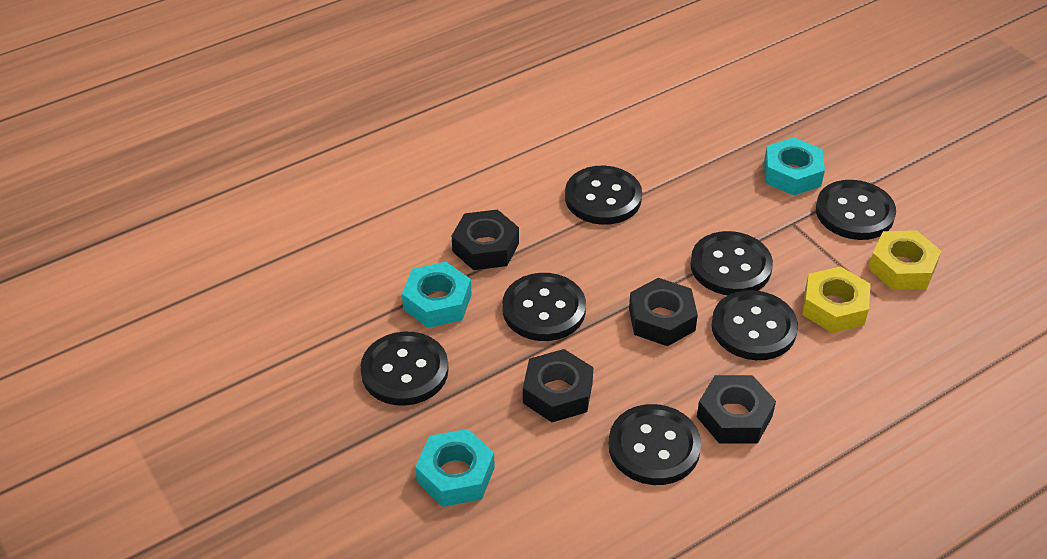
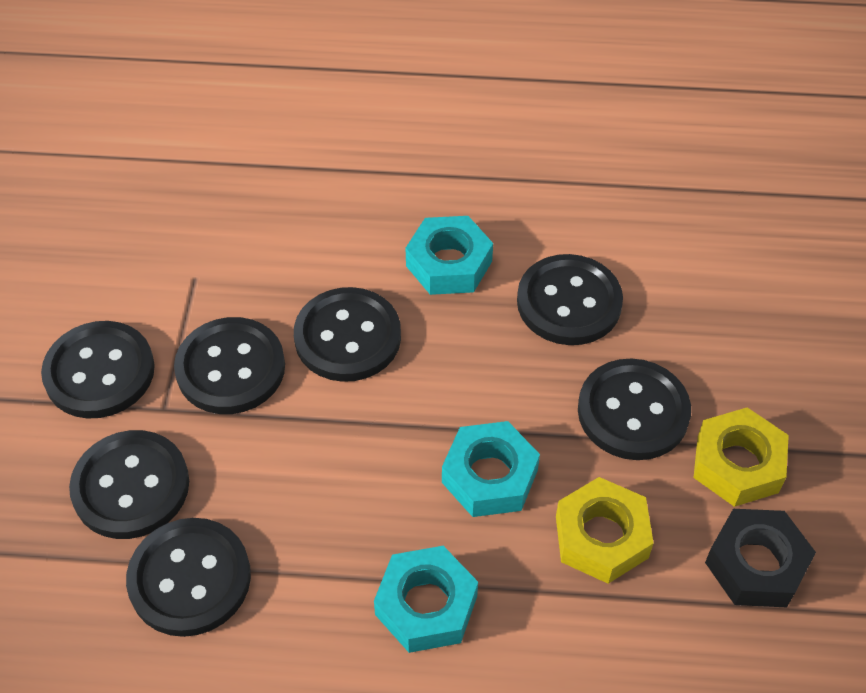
black nut: [452,209,519,270] [523,349,594,422] [629,278,698,346] [697,375,776,444] = 4 -> [705,509,816,607] = 1

